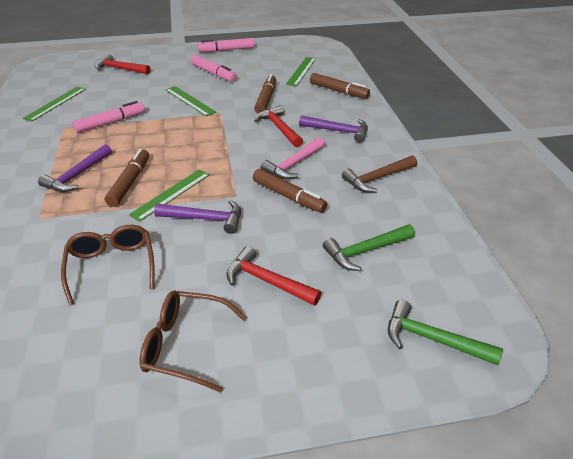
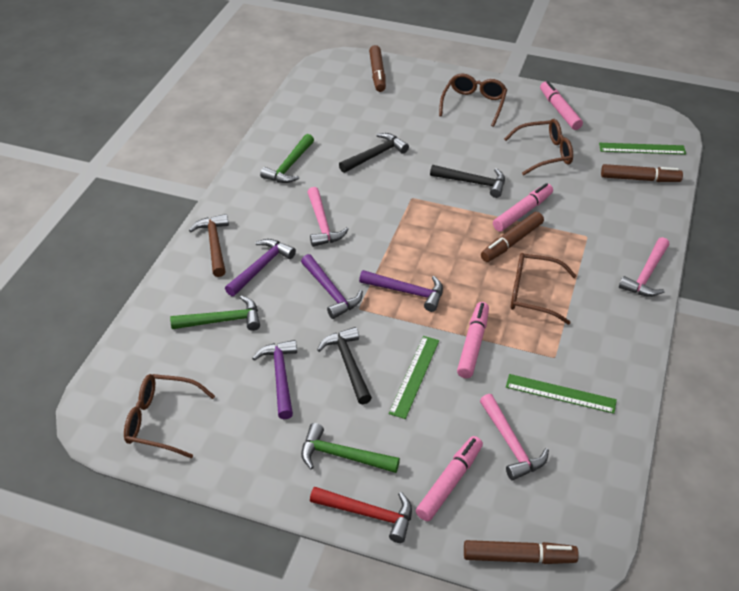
black hammer: none = 0 -> [317,327,372,404] [339,133,409,173] [430,165,505,198] = 3
brown glasses: [61,225,155,306] [139,290,247,393] = 2 -> [124,374,215,459] [439,73,507,127] [504,119,573,175] [510,253,577,324] = 4
green hammer: [323,225,415,271] [388,300,503,365] = 2 -> [170,295,260,331] [260,134,314,183] [301,423,400,473] = 3
green ruler: [23,87,86,121] [129,169,210,222] [165,86,216,117] [286,57,316,86] = 4 -> [389,336,439,419] [506,374,617,414] [599,143,686,155] = 3
pink hammer: [261,137,325,179] = 1 -> [307,187,349,247] [480,394,549,480] [619,237,669,297] = 3
pink marker: [72,101,145,133] [191,55,237,82] [198,38,254,52] = 3 -> [416,436,483,521] [457,302,489,378] [493,183,553,232] [540,81,583,130] = 4
purple hammer: [38,144,112,192] [154,200,241,234] [299,115,368,143] = 3 -> [225,239,296,296] [252,340,297,419] [301,254,363,319] [359,270,443,312] = 4
red hammer: [95,54,151,74] [226,246,321,306] [254,105,303,147] = 3 -> [310,487,412,543] = 1

